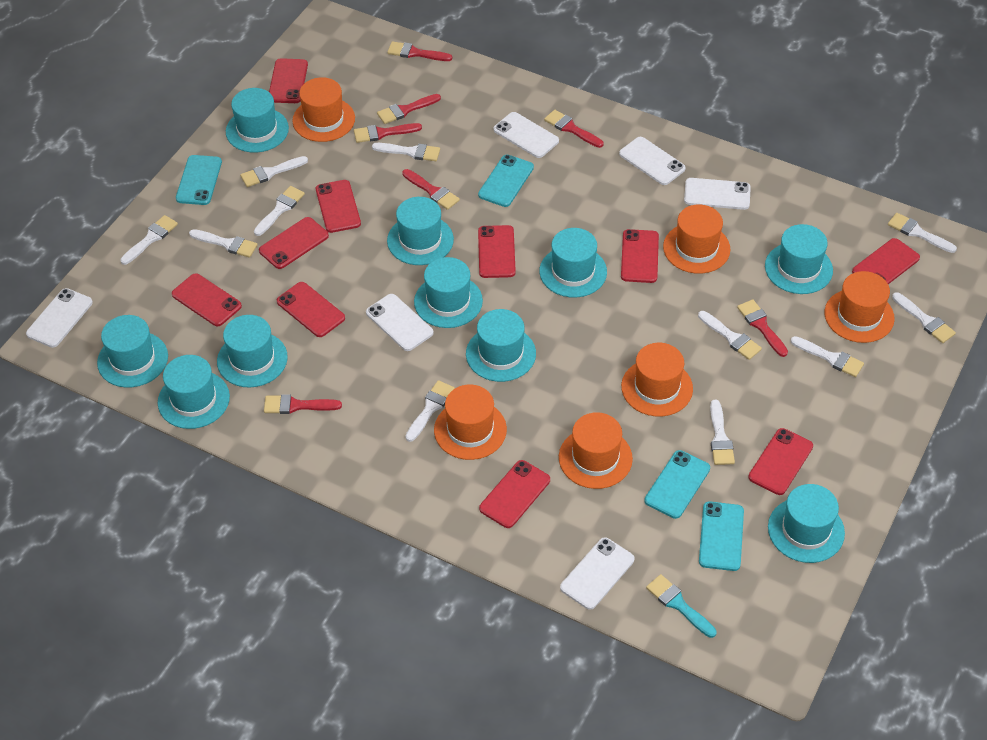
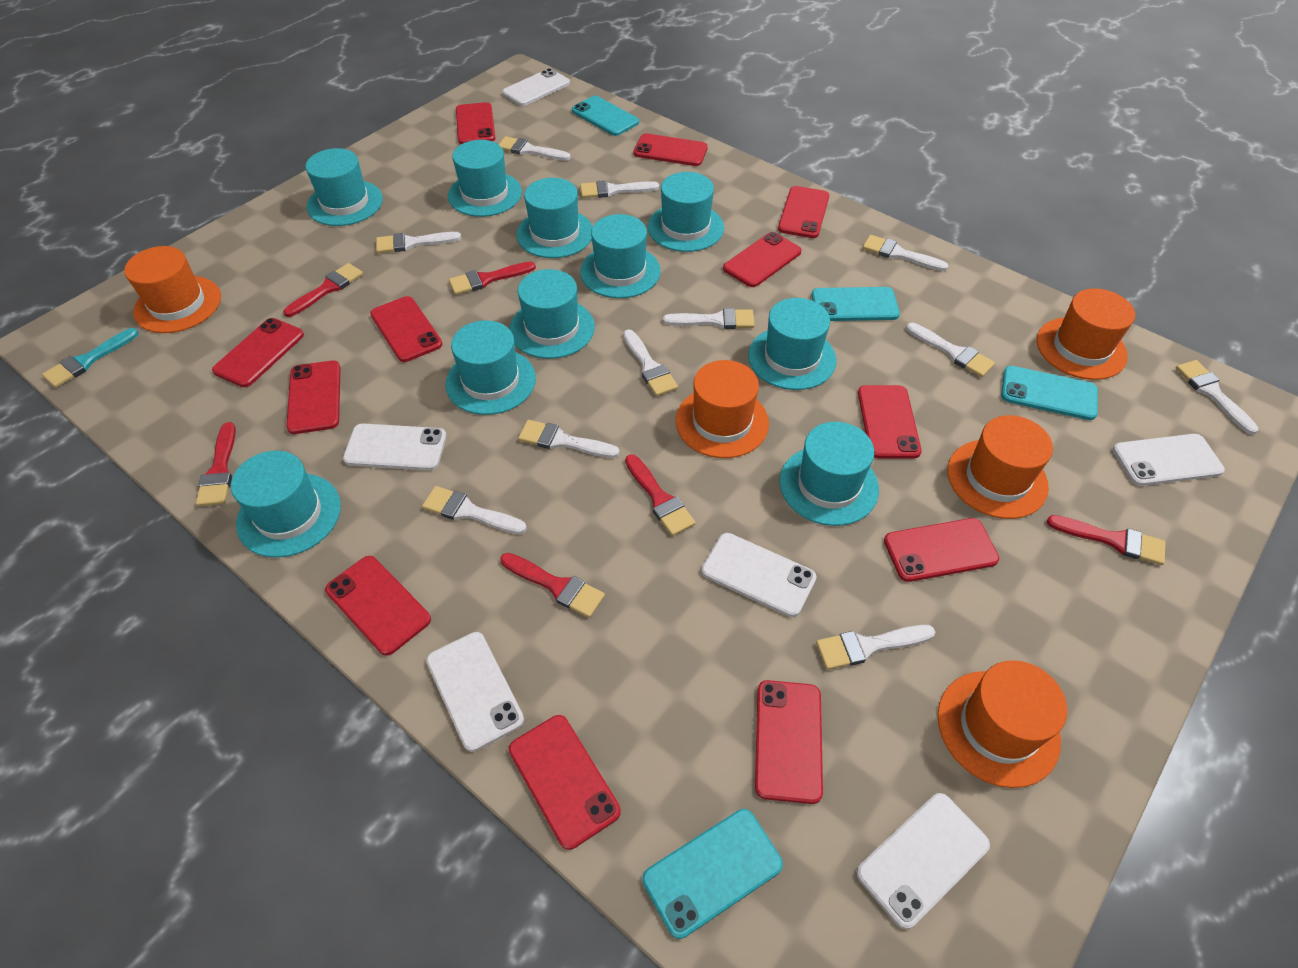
orange hat: [292,77,355,142] [434,384,507,460] [559,412,633,489] [621,343,693,416] [663,205,730,274] [825,271,895,343] = 6 -> [124,246,221,333] [676,360,769,458] [938,660,1067,788] [947,415,1053,519] [1037,288,1135,380] = 5
red brush: [264,395,342,414] [354,123,422,143] [377,94,441,124] [387,41,452,61] [402,169,460,210] [544,110,603,148] [737,299,788,357] = 7 -> [196,422,236,506] [283,263,363,317] [449,262,536,295] [500,553,605,618] [625,454,696,536] [1047,515,1165,565] = 6
red phone: [172,273,242,326] [259,217,329,269] [269,58,308,103] [277,282,345,337] [316,180,361,233] [478,225,516,278] [479,460,550,528] [621,229,659,283] [748,428,813,495] [852,238,920,284] = 10 -> [212,318,304,387] [286,361,340,434] [325,556,431,656] [370,296,442,362] [456,102,495,144] [509,715,621,850] [633,133,708,166] [723,232,802,287] [755,680,823,804] [778,186,829,238] [858,385,922,458] [884,518,999,582] = 12

